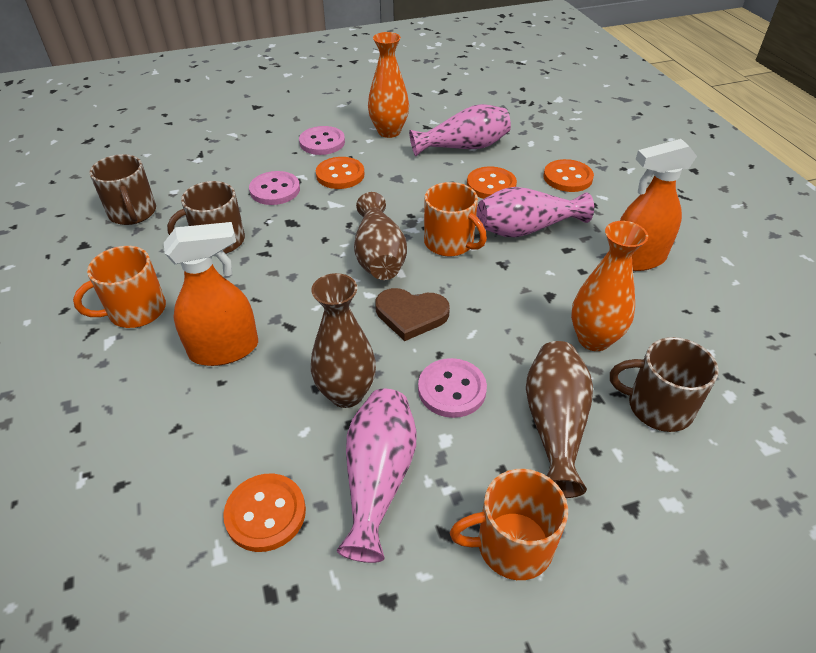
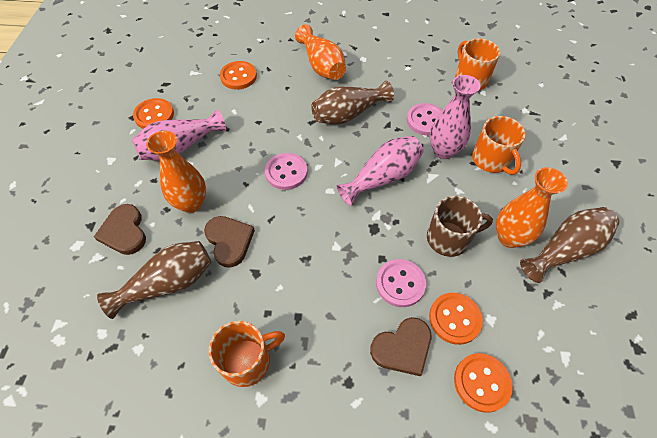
brown heart: [375,288,450,341] = 1 -> [94,204,146,255] [204,216,255,268] [370,317,431,376] = 3
brown mug: [90,154,156,225] [167,181,245,254] [610,337,719,432] = 3 -> [427,196,493,257] = 1
orange spray bottle: [164,222,258,366] [620,139,697,271] = 2 -> none = 0
orange vase: [368,32,409,138] [571,221,648,351] = 2 -> [146,131,206,213] [295,24,346,80] [496,167,568,248] = 3

